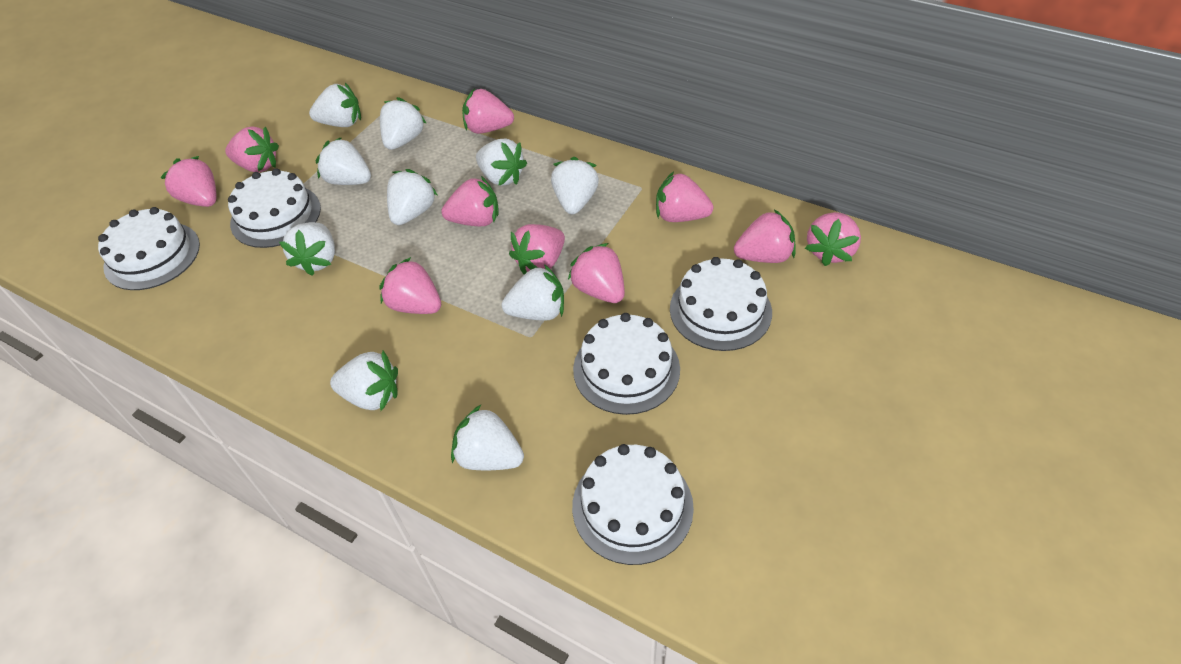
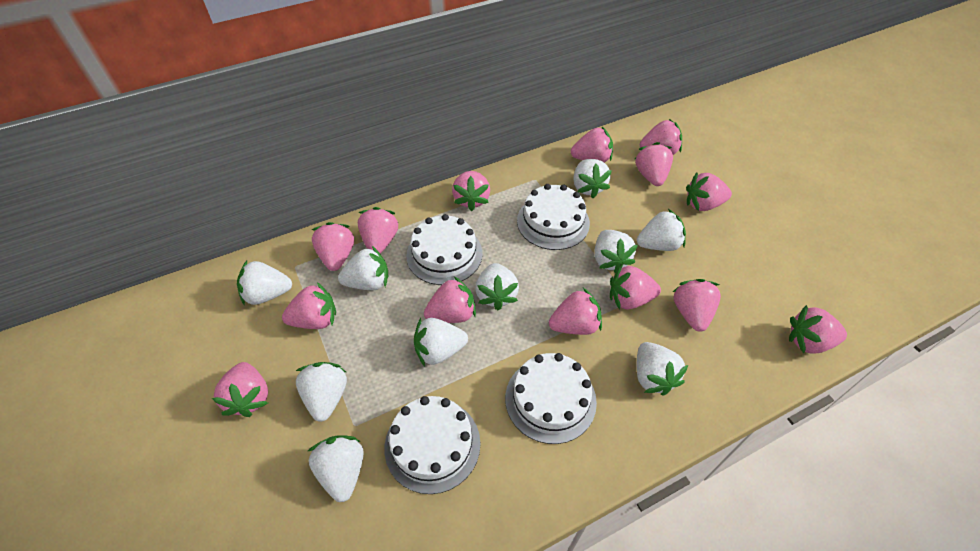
pink strawberry: [160,156,217,207] [225,126,279,172] [379,257,441,314] [441,176,499,227] [462,88,514,134] [509,224,565,275] [568,243,625,303] [656,171,713,222] [734,209,795,263] [805,212,861,266] = 10 -> [212,362,268,417] [282,282,336,329] [312,222,354,271] [358,207,398,253] [424,276,476,323] [452,171,490,211] [549,288,602,335] [571,127,613,163] [610,265,661,310] [634,142,673,186] [640,119,682,155] [673,279,721,332] [686,172,732,211] [789,305,847,353] = 14
white cake: [98,207,200,290] [228,168,321,248] [572,444,694,565] [573,313,680,415] [670,257,772,351] = 5 -> [384,396,481,494] [406,214,483,285] [505,353,597,444] [517,184,590,250] = 4

